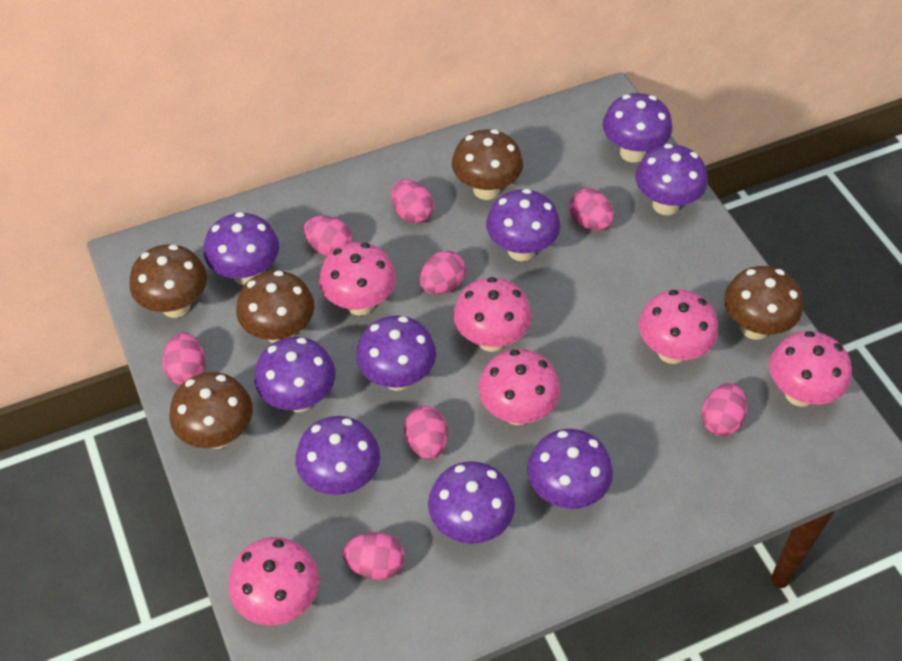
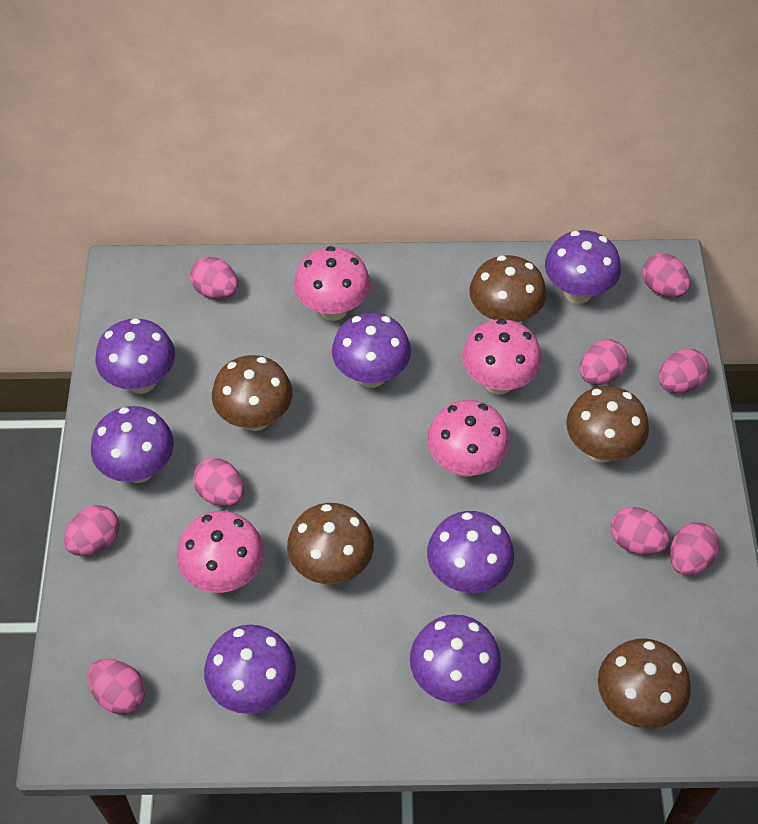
pink egg: [162,332,205,385] [304,216,353,256] [343,532,405,580] [391,179,434,224] [404,406,448,459] [420,251,466,294] [569,188,614,231] [701,383,747,437] = 8 -> [64,505,120,556] [88,659,146,715] [190,257,238,299] [193,458,244,506] [580,340,628,385] [611,507,670,555] [642,253,691,297] [659,349,709,393] [670,522,719,576] = 9
pink mushroom: [228,537,319,625] [319,242,396,316] [453,277,532,352] [478,349,560,425] [639,289,718,364] [769,331,852,407] = 6 -> [177,511,264,593] [294,246,371,321] [427,400,510,477] [462,319,542,395] = 4
purple mushroom: [204,212,279,285] [254,337,336,412] [295,416,380,495] [356,316,436,391] [428,461,515,544] [486,189,560,261] [527,429,613,509] [603,93,672,163] [635,144,708,215] = 9 -> [91,406,174,483] [96,318,175,394] [204,624,296,714] [332,313,411,388] [410,614,501,703] [427,511,514,593] [545,230,621,304] = 7

